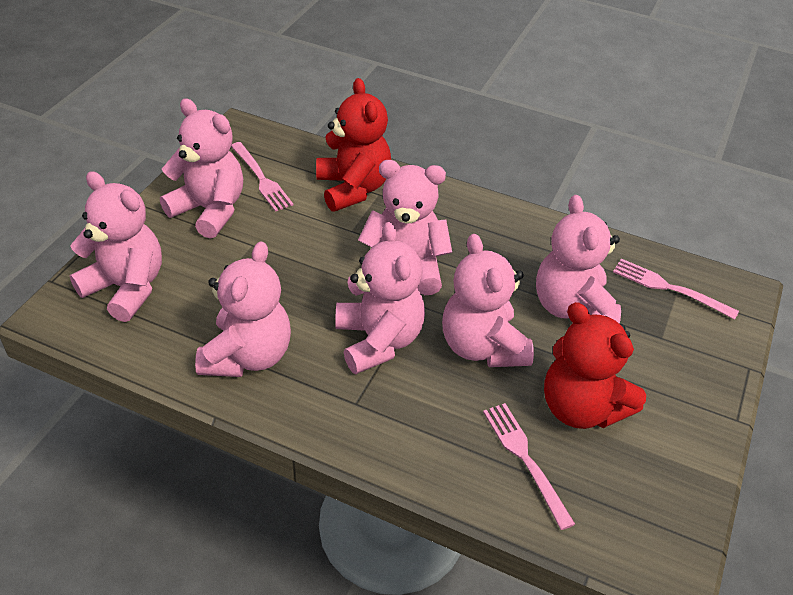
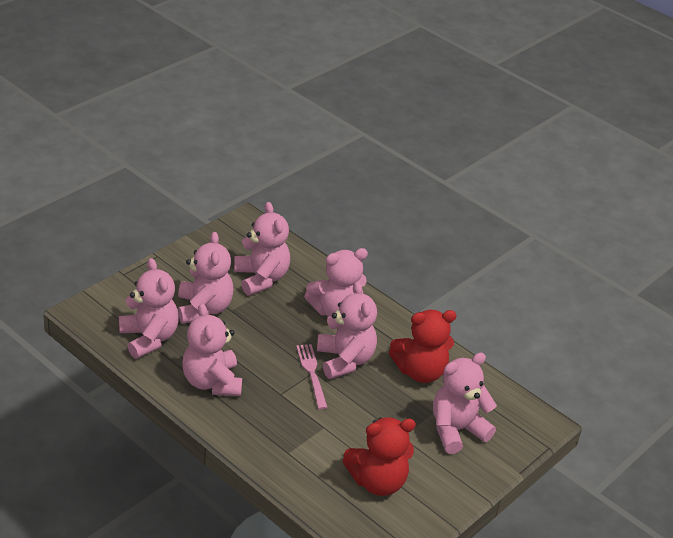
pink fork: [231,142,294,212] [483,403,575,530] [613,259,739,320] = 3 -> [296,344,328,409] = 1

